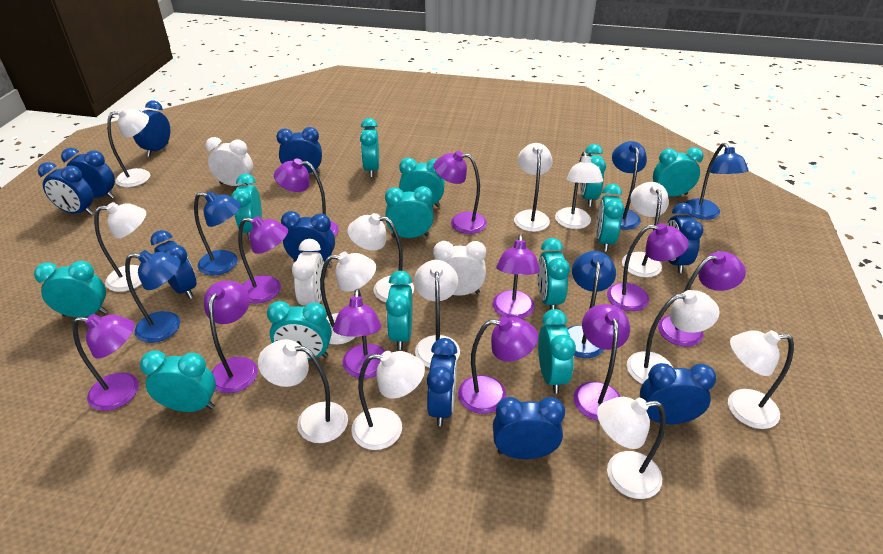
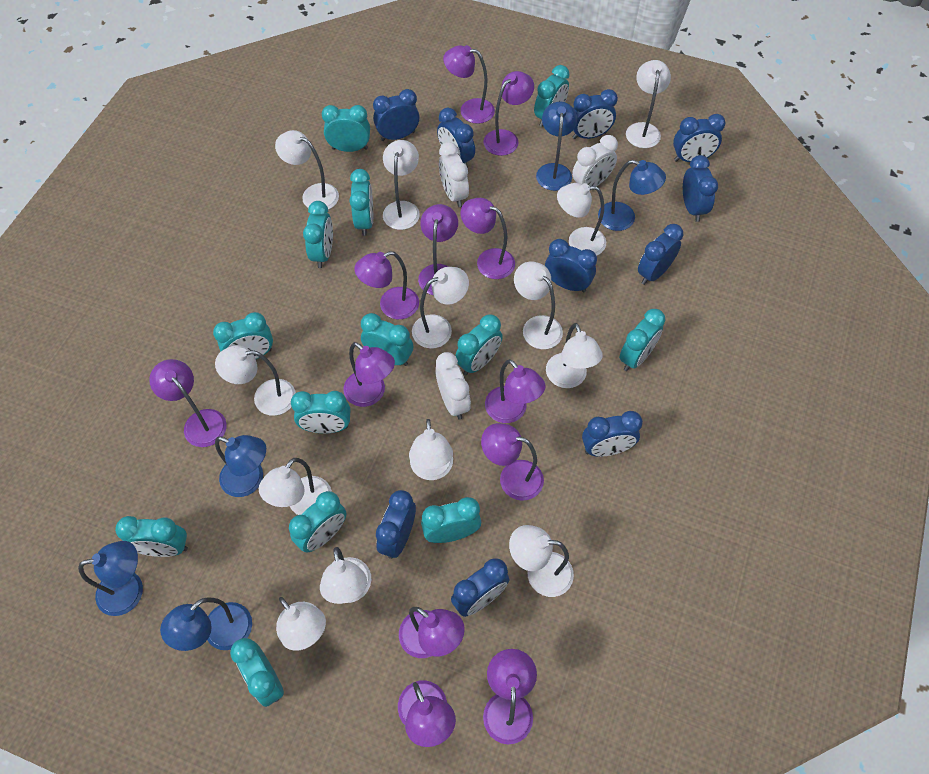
purple lamp: [72,314,139,411] [204,281,258,393] [238,216,288,303] [274,158,339,237] [333,289,385,379] [434,151,487,234] [458,317,538,414] [493,234,540,319] [574,304,630,421] [607,223,689,311] [658,251,746,347] = 11 -> [149,359,227,447] [343,342,395,407] [354,251,419,319] [398,680,456,747] [399,607,465,658] [418,204,458,295] [443,45,495,124] [461,198,515,279] [481,423,544,501] [483,649,537,744] [484,71,534,156] [485,359,545,423] = 12

